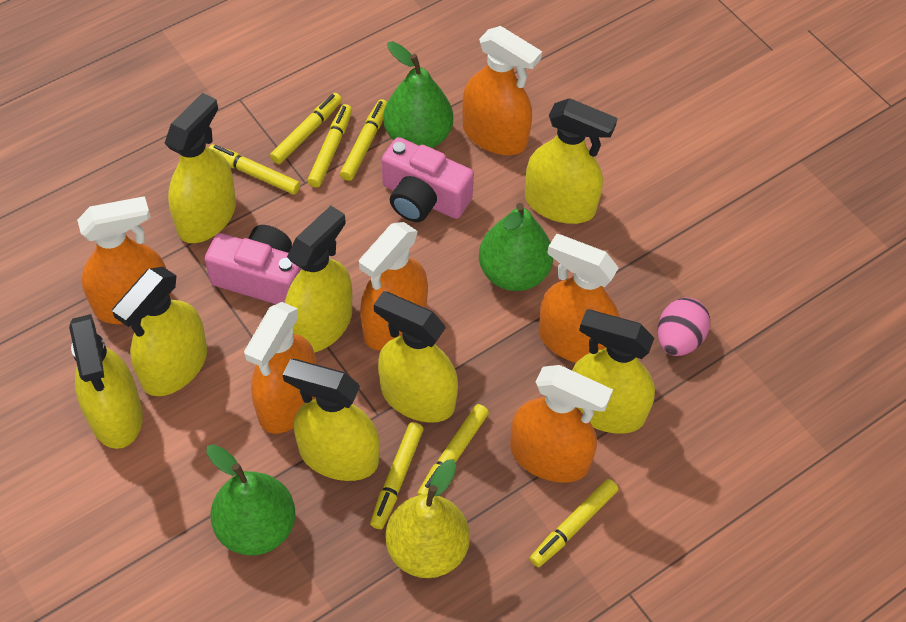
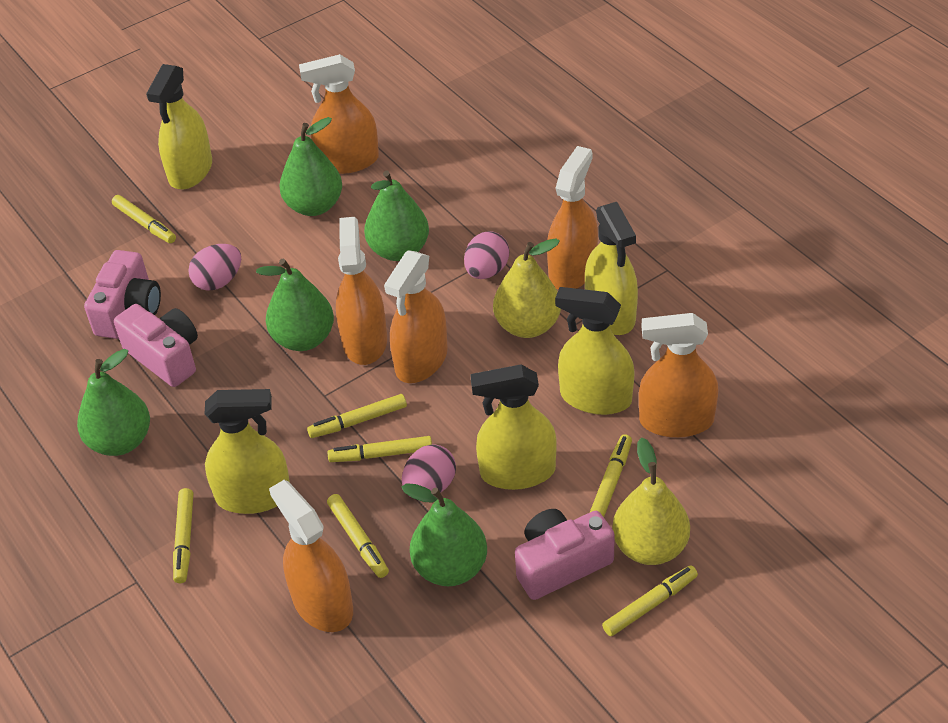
green pear: [206,444,296,555] [383,41,453,148] [479,203,553,291] = 3 -> [77,349,150,456] [256,259,334,351] [280,117,342,216] [364,170,429,261] [402,483,487,586] = 5
pink camera: [205,225,301,304] [382,137,474,222] = 2 -> [84,250,161,339] [114,304,198,387] [515,509,615,600] = 3
pink egg: [658,298,710,356] = 1 -> [188,244,241,291] [402,444,456,496] [464,231,509,279] = 3
yellow pear: [386,459,470,578] = 1 -> [493,238,561,338] [612,437,690,565] = 2
yellow spray bottle: [69,314,143,449] [112,267,207,396] [165,93,236,243] [283,359,380,481] [285,206,352,353] [374,291,458,423] [525,98,617,224] [572,309,655,434] = 8 -> [146,64,212,189] [205,389,290,514] [470,365,557,490] [555,287,635,415] [585,202,638,335] = 5

